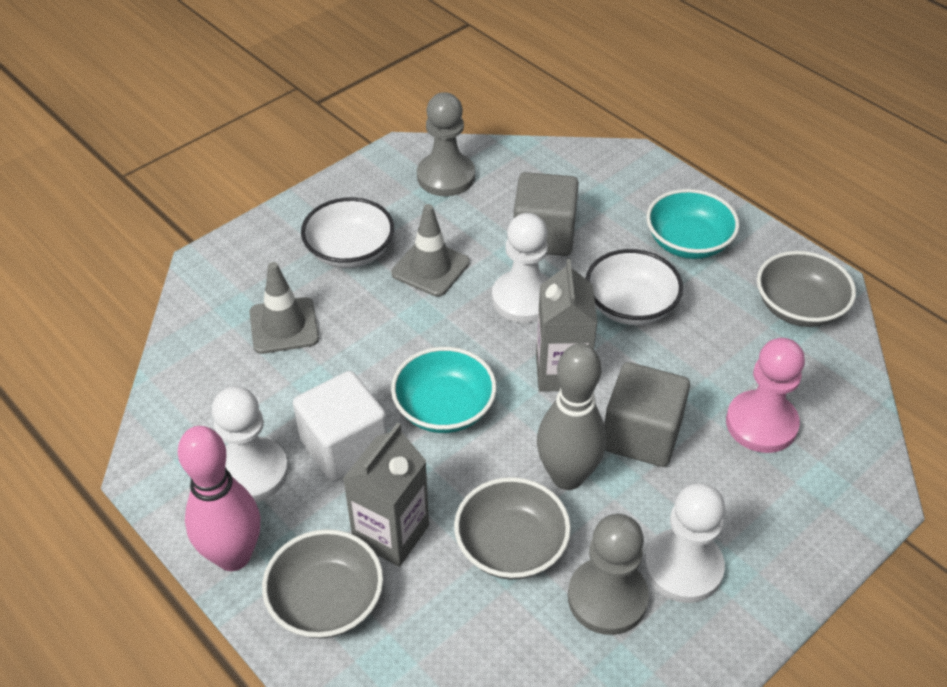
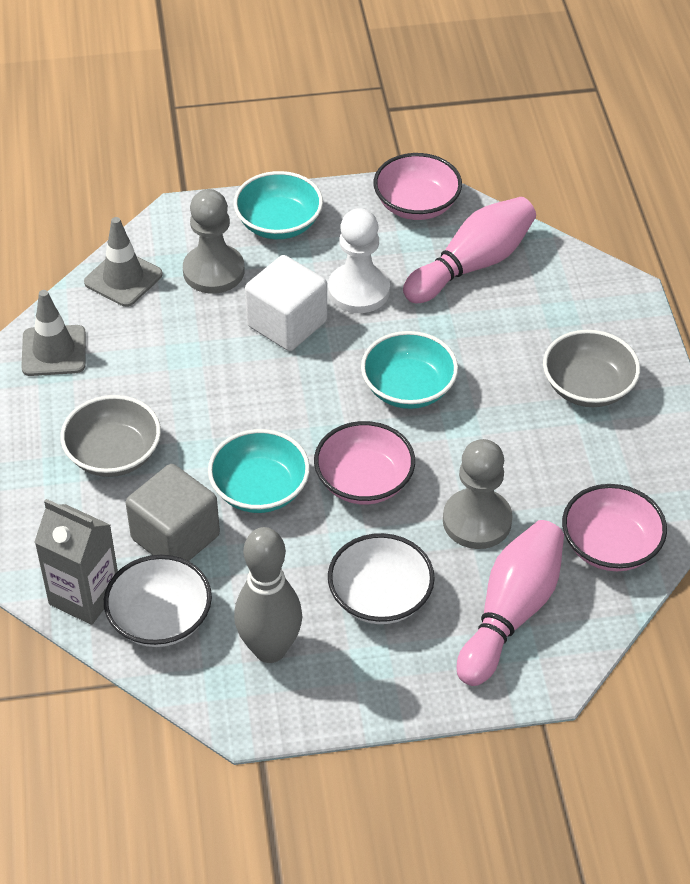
grey bowl: [262,529,383,638] [454,477,571,580] [757,251,856,327] = 3 -> [60,395,161,477] [543,330,640,407] = 2
grey carton: [343,423,429,567] [536,259,597,392] = 2 -> [34,499,118,625] = 1
grey cube: [514,172,579,256] [604,362,690,467] = 2 -> [126,464,220,561] = 1
pink bowl: none = 0 -> [314,421,415,505] [374,153,462,220] [562,484,667,571] = 3
pink bowling pin: [178,426,260,571] = 1 -> [403,197,536,303] [457,520,564,686] = 2
pink pawn: [726,338,805,453] = 1 -> none = 0
turquoise bowl: [391,347,497,433] [646,189,739,259] = 2 -> [208,429,310,513] [234,171,323,239] [361,331,458,409] = 3
white pawn: [212,386,288,502] [492,213,549,323] [644,483,725,603] = 3 -> [328,208,390,313] = 1

